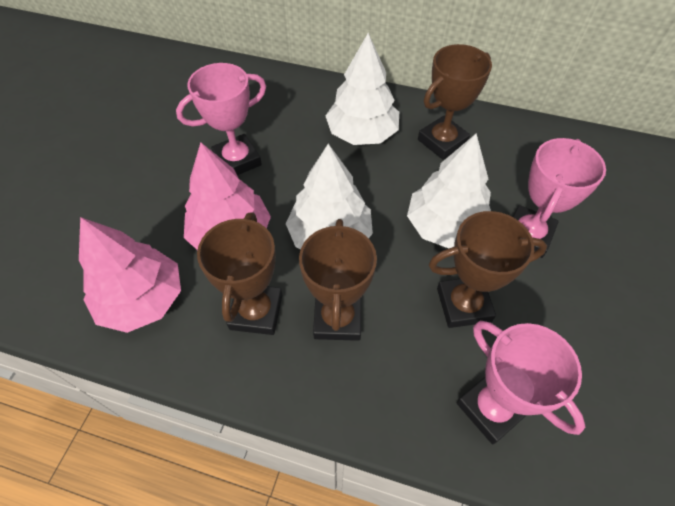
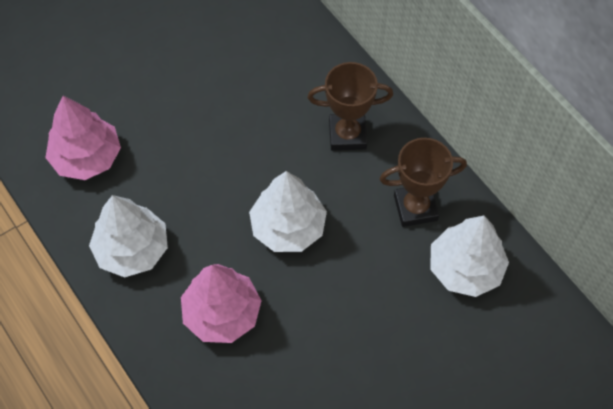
brown trophy: [197,212,282,335] [299,219,377,341] [418,44,492,160] [429,211,547,328] = 4 -> [308,62,393,151] [380,138,467,227] = 2
pink trophy: [176,63,266,175] [457,321,585,444] [513,138,606,258] = 3 -> none = 0

